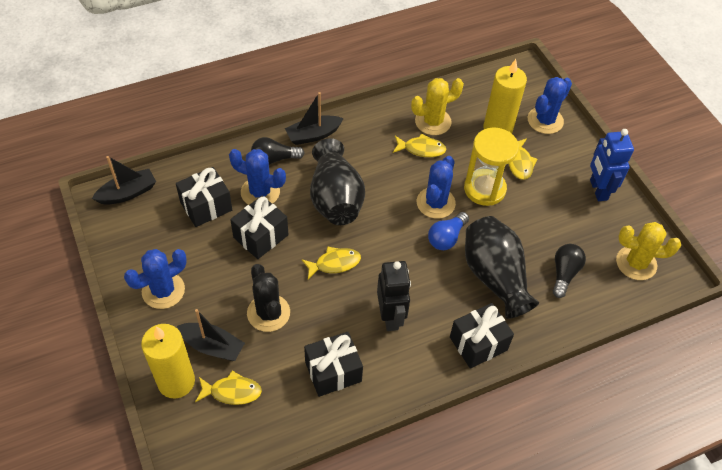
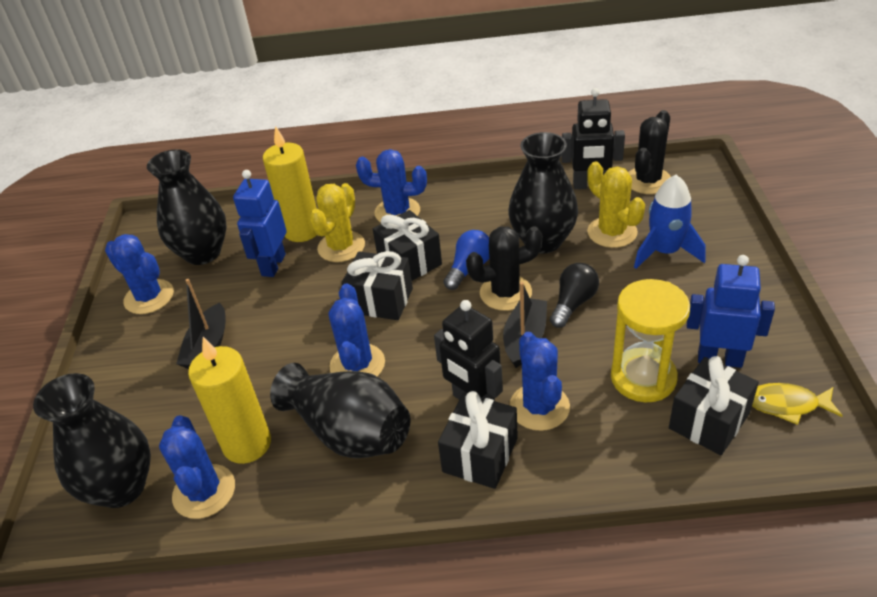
black boat: [92,156,156,205] [177,309,245,361] [285,92,344,145] = 3 -> [176,279,226,369] [503,282,547,368] = 2
black cactus: [247,264,290,332] = 1 -> [466,226,542,311] [628,110,671,194] = 2
black light bulb: [251,137,305,165] [553,244,586,298] = 2 -> [550,263,599,328] = 1
black robot: [377,261,411,331] = 1 -> [434,300,503,401] [561,88,625,189] = 2
black vase: [310,138,365,225] [465,216,539,319] = 2 -> [33,373,151,508] [147,149,227,265] [270,363,411,458] [508,132,578,254] = 4
blue cactus: [124,249,187,309] [229,149,286,205] [417,156,456,219] [528,77,572,134] = 4 -> [105,234,174,314] [159,415,235,519] [329,284,385,377] [356,149,427,223] [510,331,570,431] = 5
blue robot: [590,129,634,201] = 1 -> [233,170,287,277] [687,255,775,368] = 2
blue rocket: none = 0 -> [634,175,706,269] = 1
yellow fish: [195,371,262,405] [301,246,361,279] [393,134,447,157] [509,138,537,180] = 4 -> [752,383,843,425] = 1

